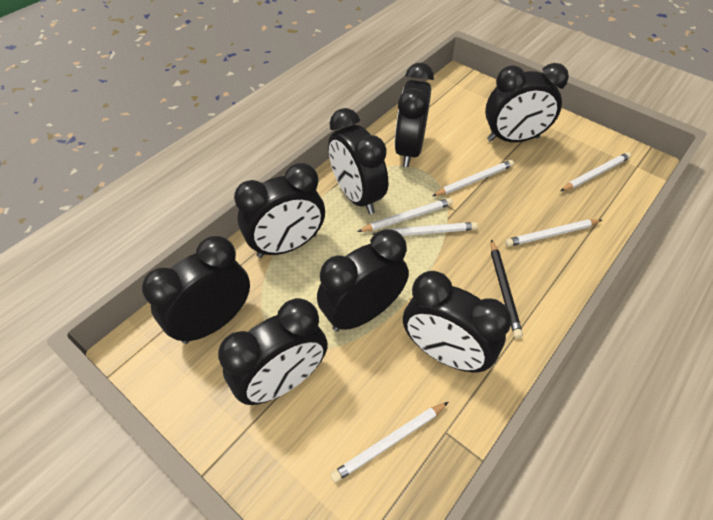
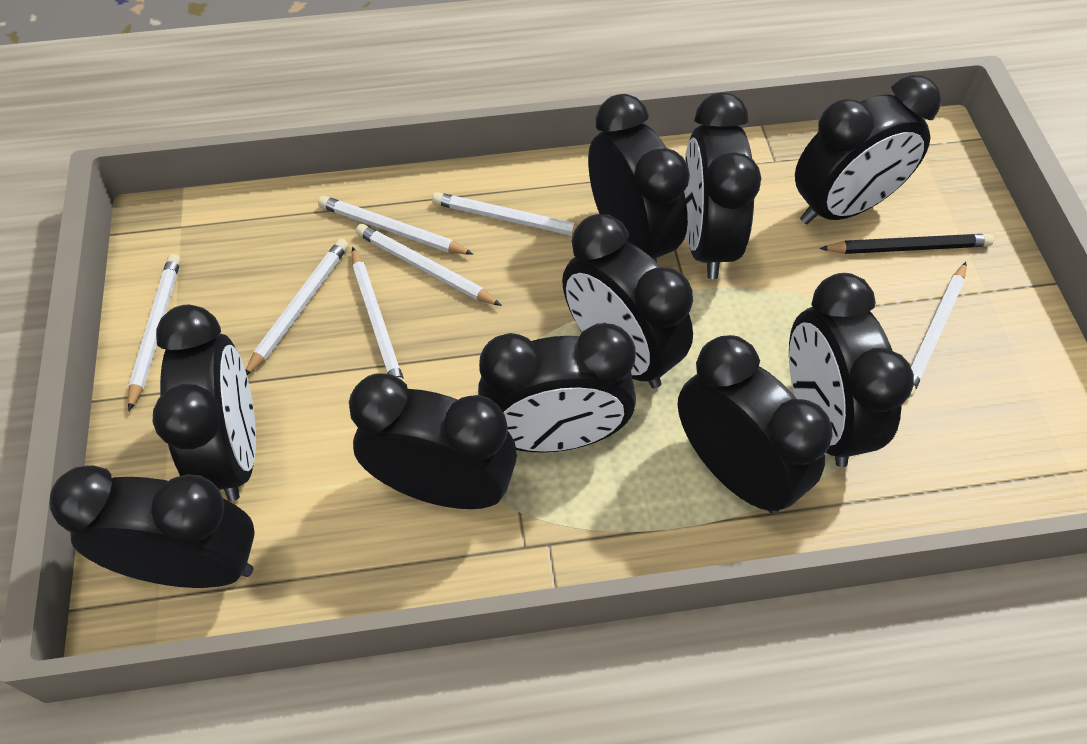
black clock: [142,236,250,344] [218,298,328,405] [234,163,325,258] [317,229,409,332] [328,108,388,214] [395,63,434,167] [403,271,512,372] [485,63,569,142] = 8 -> [49,465,255,588] [153,305,256,501] [349,374,517,509] [478,323,636,452] [562,214,693,389] [588,94,690,263] [678,335,833,514] [684,93,761,279] [789,273,914,467] [795,75,941,224] = 10
white pencil: [330,402,449,482] [357,198,453,232] [371,222,478,236] [432,160,514,196] [505,219,602,247] [560,152,631,191] = 6 -> [128,254,181,411] [245,239,349,375] [318,196,474,255] [352,247,404,381] [356,224,502,306] [432,192,578,236] [909,262,967,398] = 7

